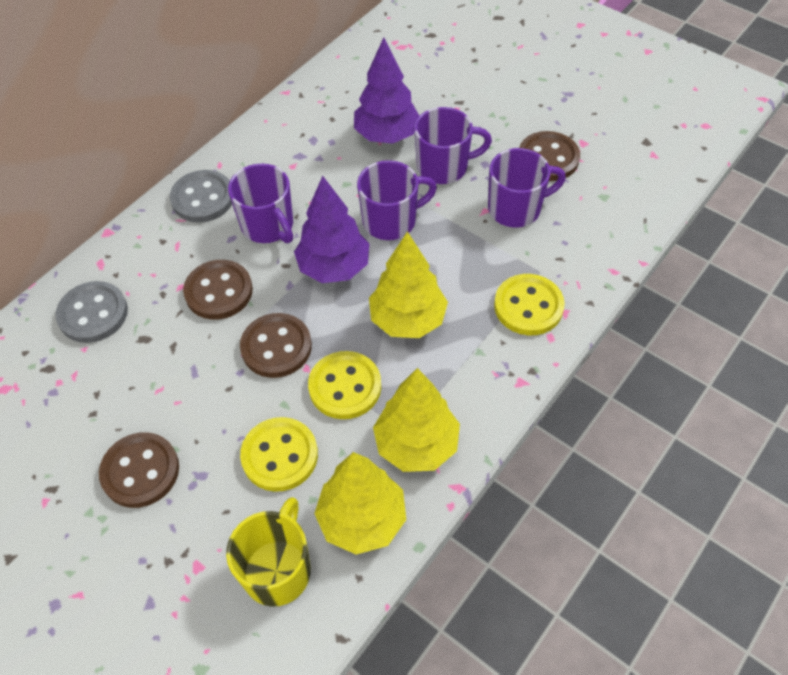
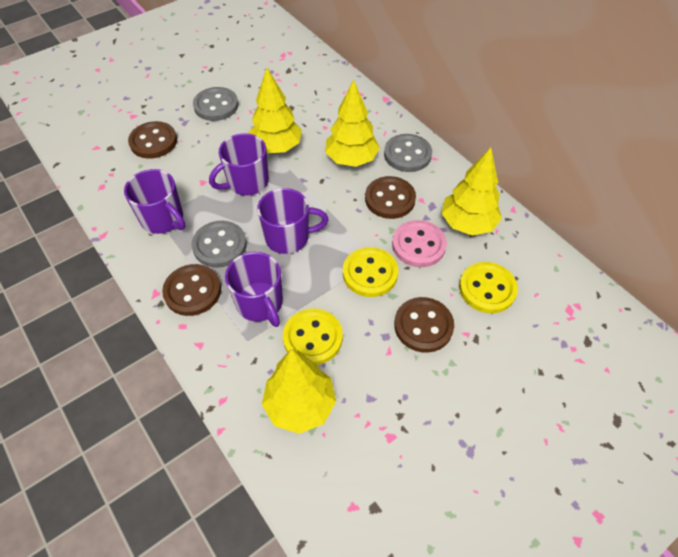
grey button: [55,281,128,343] [170,170,232,223] = 2 -> [191,221,247,268] [193,87,238,121] [384,134,432,172] = 3
pink button: none = 0 -> [392,220,447,267] = 1
purple tree: [294,176,369,283] [354,37,419,144] = 2 -> none = 0
yellow mug: [226,497,310,607] = 1 -> none = 0
yellow tree: [314,452,406,555] [369,232,448,338] [373,368,460,472] = 3 -> [248,68,302,153] [262,349,336,434] [325,80,380,167] [441,147,502,236] = 4

